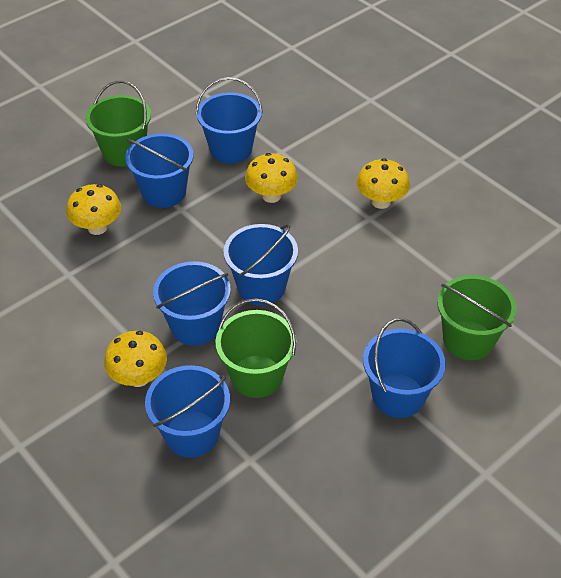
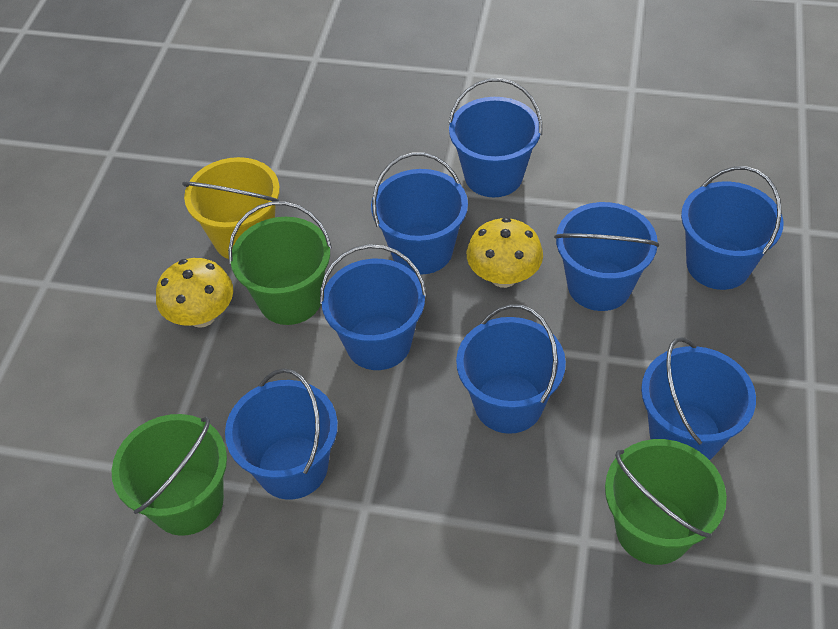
blue bucket: [125,133,194,208] [145,365,230,458] [153,261,231,346] [196,77,263,164] [223,224,298,305] [363,318,446,418] = 6 -> [225,368,338,500] [320,244,427,370] [371,152,468,275] [448,78,542,197] [456,304,566,434] [554,202,659,311] [641,337,756,460] [681,166,783,290] = 8
yellow bucket: none = 0 -> [182,157,280,259] = 1
yellow mushroom: [66,184,121,235] [104,331,167,387] [245,153,298,203] [357,158,410,209] = 4 -> [156,258,233,328] [467,218,543,288] = 2

